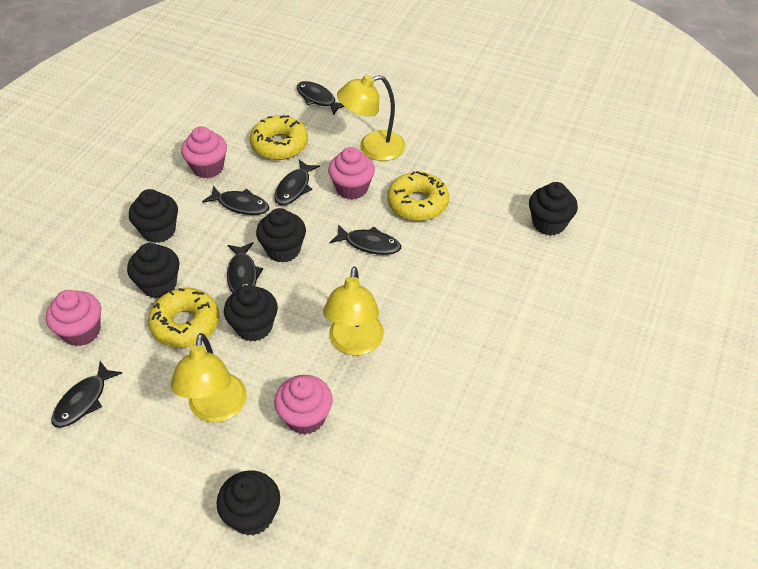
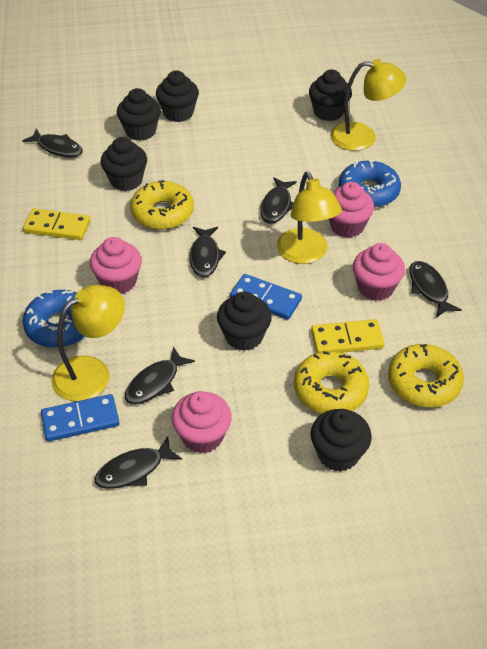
blue domino: none = 0 -> [41,394,119,442] [230,274,302,320] = 2
blue donut: none = 0 -> [23,290,85,348] [339,160,401,208] = 2
yellow domino: none = 0 -> [23,208,90,240] [311,319,385,353] = 2

